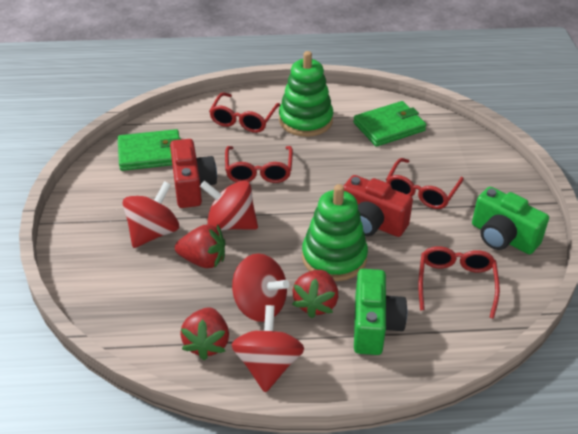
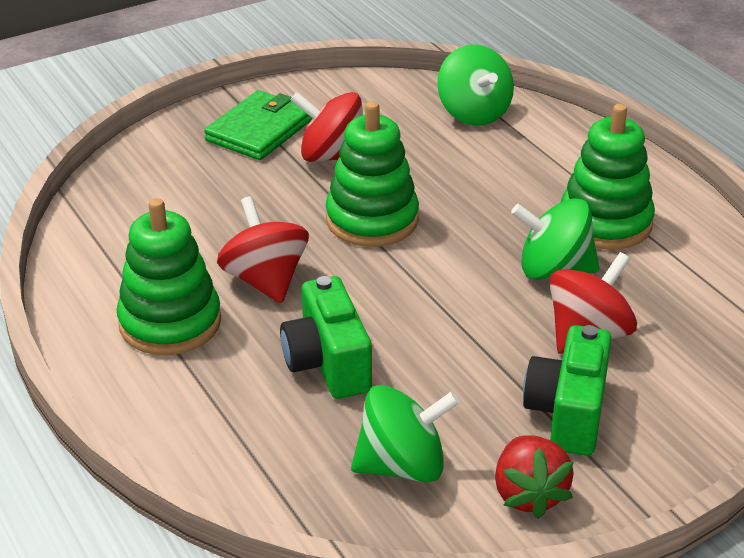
green spinning top: none = 0 -> [351,385,460,482] [437,44,514,126] [511,198,600,280] = 3
green stacking toy: [279,51,333,137] [302,184,368,281] = 2 -> [117,198,221,355] [325,101,419,247] [561,104,655,250] = 3
green wallet: [118,129,181,171] [353,101,426,147] = 2 -> [204,90,312,160] = 1
red camera: [170,139,217,208] [343,175,413,237] = 2 -> none = 0
red glasses: [209,92,280,133] [225,146,293,183] [386,158,464,209] [418,246,500,319] = 4 -> none = 0
red spinning top: [123,181,179,248] [200,181,258,230] [232,253,289,322] [232,305,304,393] = 4 -> [217,196,309,303] [290,92,363,162] [549,252,637,354] = 3
red strawberry: [175,224,225,268] [180,307,229,360] [292,270,338,318] = 3 -> [495,435,574,519] = 1

